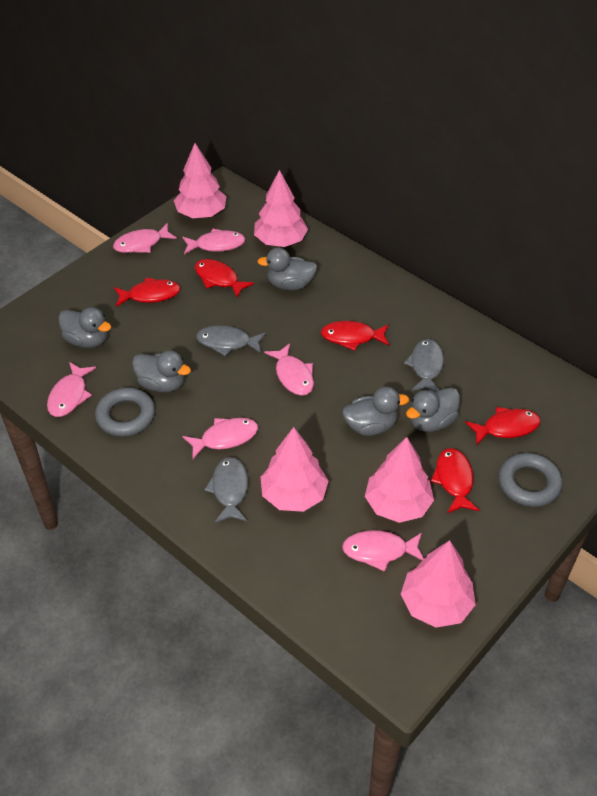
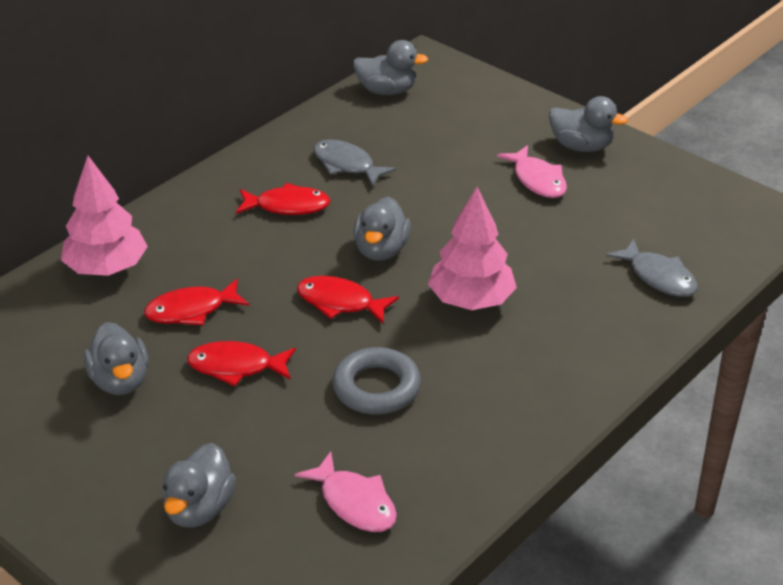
grey fish: [196,325,266,356] [204,457,248,523] [404,339,444,392] = 3 -> [314,139,396,187] [606,239,698,297] = 2
grey ring: [95,388,155,437] [499,453,563,507] = 2 -> [332,347,421,415] = 1
pink fish: [47,362,96,417] [113,223,177,253] [182,229,246,254] [183,418,258,460] [264,343,314,396] [342,530,424,572] = 6 -> [295,451,397,532] [497,145,567,198] = 2
pink tree: [174,143,227,218] [254,170,308,247] [261,427,328,512] [365,437,434,523] [401,540,476,628] = 5 -> [61,156,148,276] [428,187,517,310] = 2
red fish: [114,278,181,307] [195,259,254,298] [321,321,389,351] [430,448,479,513] [465,407,541,446] = 5 -> [144,279,249,325] [187,341,296,386] [236,183,330,215] [297,276,399,324] = 4

